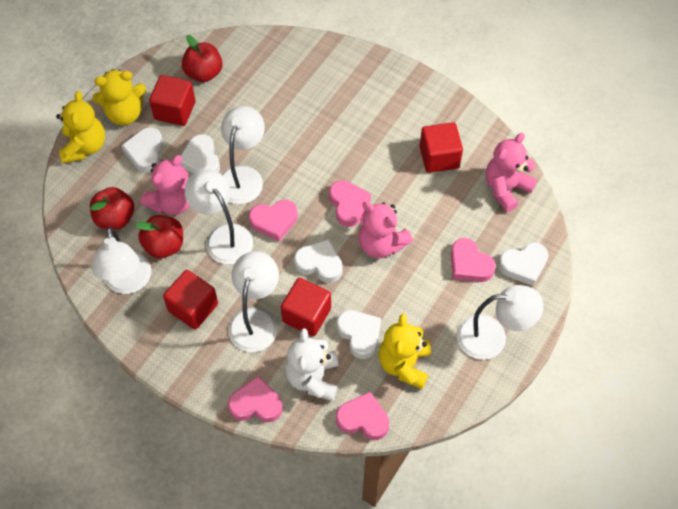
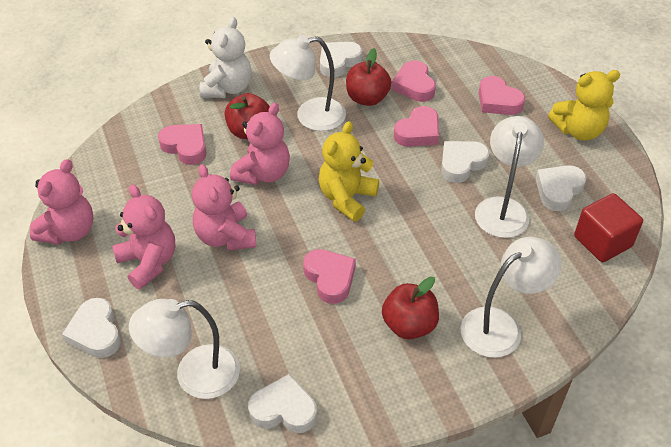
pink teddy bear: [141,155,190,215] [358,202,413,258] [486,133,537,212] = 3 -> [30,159,94,245] [112,184,175,289] [192,164,256,250] [230,103,290,185] = 4
red cube: [149,75,196,126] [163,270,218,329] [281,278,331,336] [420,122,463,173] = 4 -> [574,193,643,262] = 1
white lamp: [92,227,151,294] [185,169,253,264] [221,106,265,204] [228,251,279,352] [457,285,544,360] = 5 -> [129,299,240,399] [270,35,346,131] [461,237,562,358] [475,116,544,238] = 4
yellow teddy bear: [56,91,105,163] [92,69,146,125] [379,313,431,389] = 3 -> [319,121,379,222] [548,70,620,141] = 2

